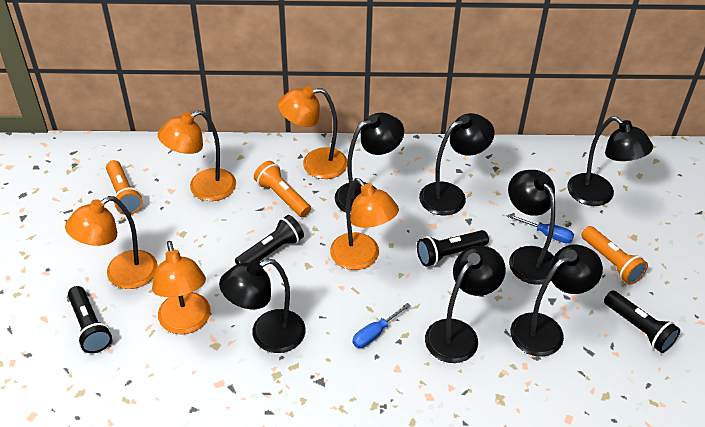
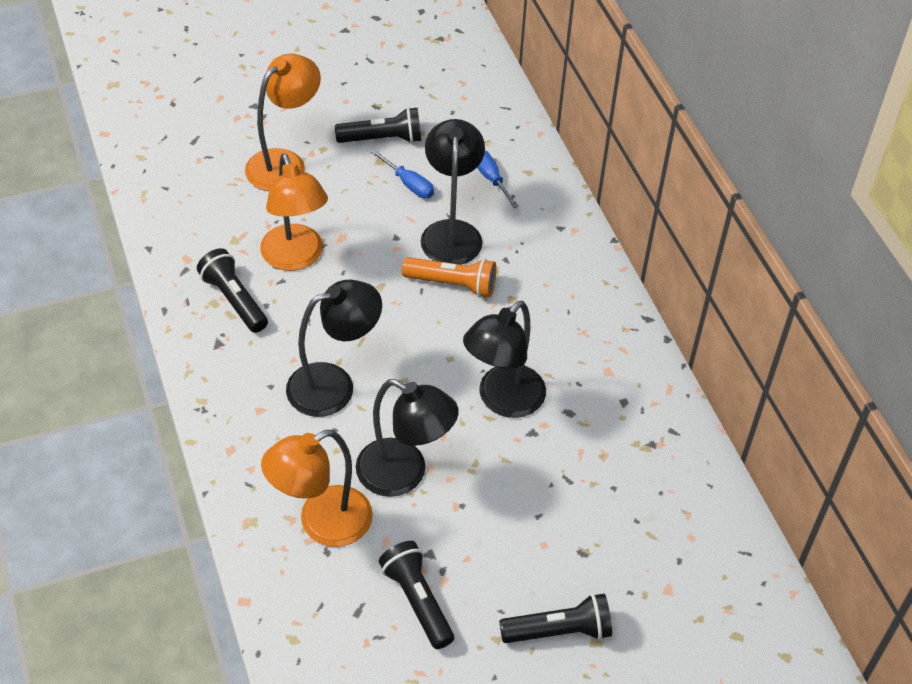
black lamp: [219,259,306,353] [335,113,404,214] [419,113,495,216] [425,246,506,363] [508,170,555,285] [510,244,603,357] [568,116,653,206] = 7 -> [286,279,382,417] [356,379,459,497] [421,119,485,265] [463,301,546,418] = 4
orange flashlight: [106,160,143,215] [254,161,311,217] [581,226,648,285] = 3 -> [402,257,497,298] = 1
orange lamp: [65,196,158,289] [152,241,211,334] [157,110,236,201] [278,86,347,179] [330,178,399,270] = 5 -> [245,54,321,191] [260,153,328,271] [261,430,373,547] = 3

